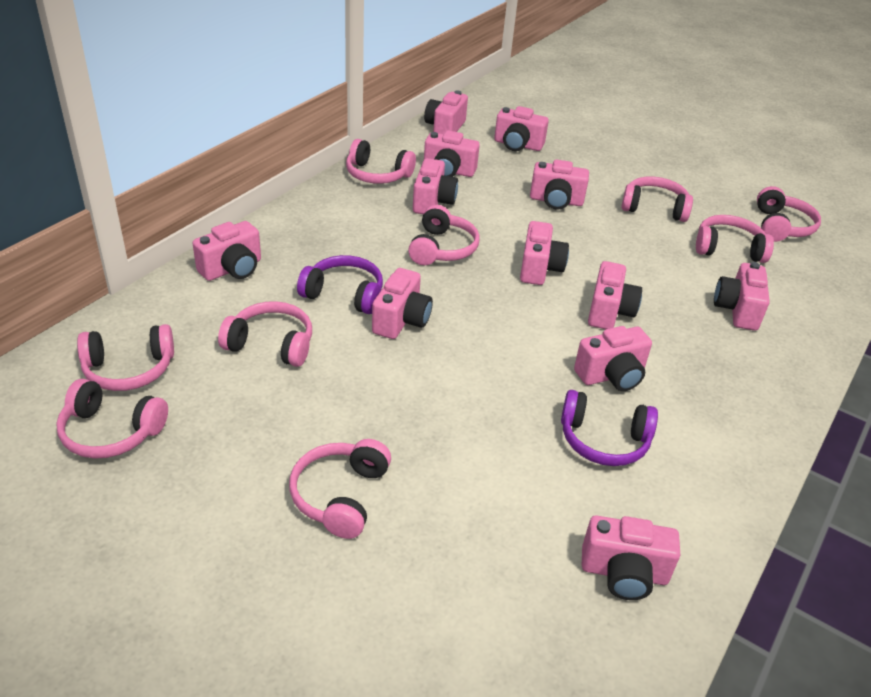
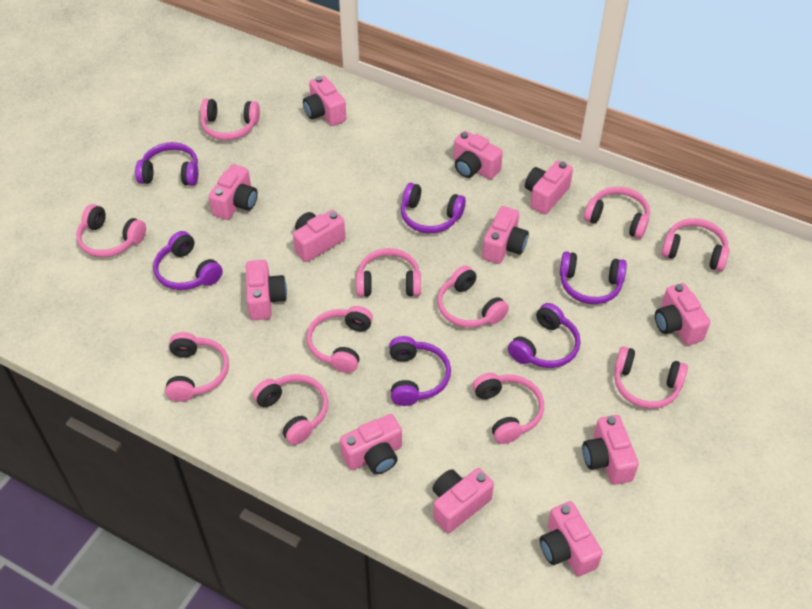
pink headphones: [56,379,168,459] [77,324,174,391] [218,301,312,367] [289,439,391,539] [346,139,416,184] [408,205,480,265] [621,176,693,222] [696,215,774,263] [757,186,821,242] = 9 -> [76,204,146,257] [166,332,229,402] [200,99,260,140] [253,374,328,445] [307,306,373,373] [356,248,421,297] [437,266,509,328] [473,373,544,444] [584,187,650,239] [614,346,688,409] [661,218,729,271] = 11
purple headphones: [297,255,383,314] [561,390,658,466] = 2 -> [135,142,198,186] [153,231,223,290] [389,336,451,406] [401,183,466,234] [508,303,580,368] [560,252,627,304] = 6

